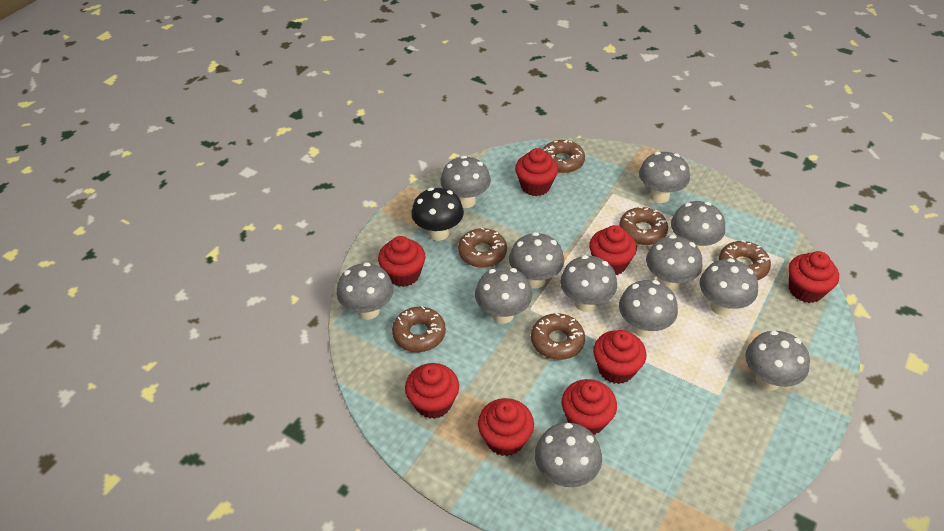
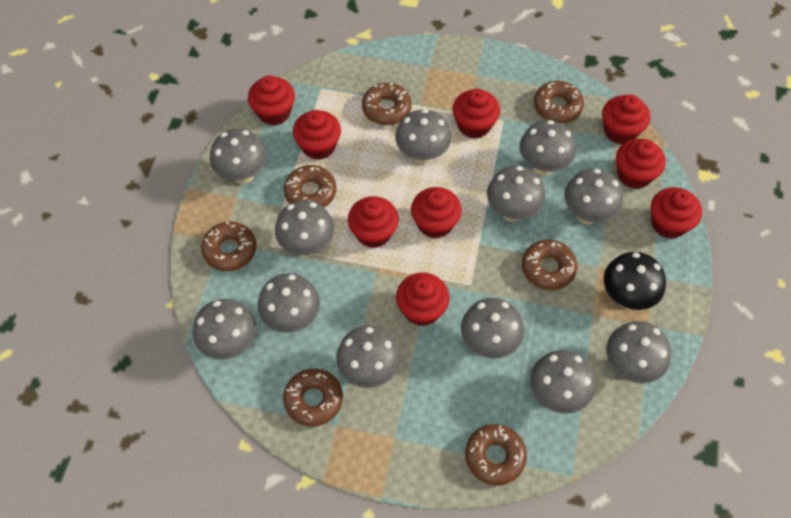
brown donut: [392,306,446,352] [458,227,507,268] [531,313,585,360] [543,140,585,173] [619,206,668,245] [719,240,771,280] = 6 -> [201,221,256,271] [283,369,343,427] [284,165,336,208] [362,83,412,125] [465,424,527,485] [522,239,577,290] [534,81,584,123] = 7
red cupcake: [378,236,425,287] [405,363,459,419] [478,398,534,456] [515,148,558,196] [562,379,617,435] [589,225,637,275] [593,330,646,384] [788,251,839,303] = 8 -> [248,76,295,126] [293,110,341,160] [348,196,399,248] [396,273,450,326] [411,187,462,239] [453,89,500,139] [602,95,650,145] [616,139,666,189] [651,187,702,239] = 9

